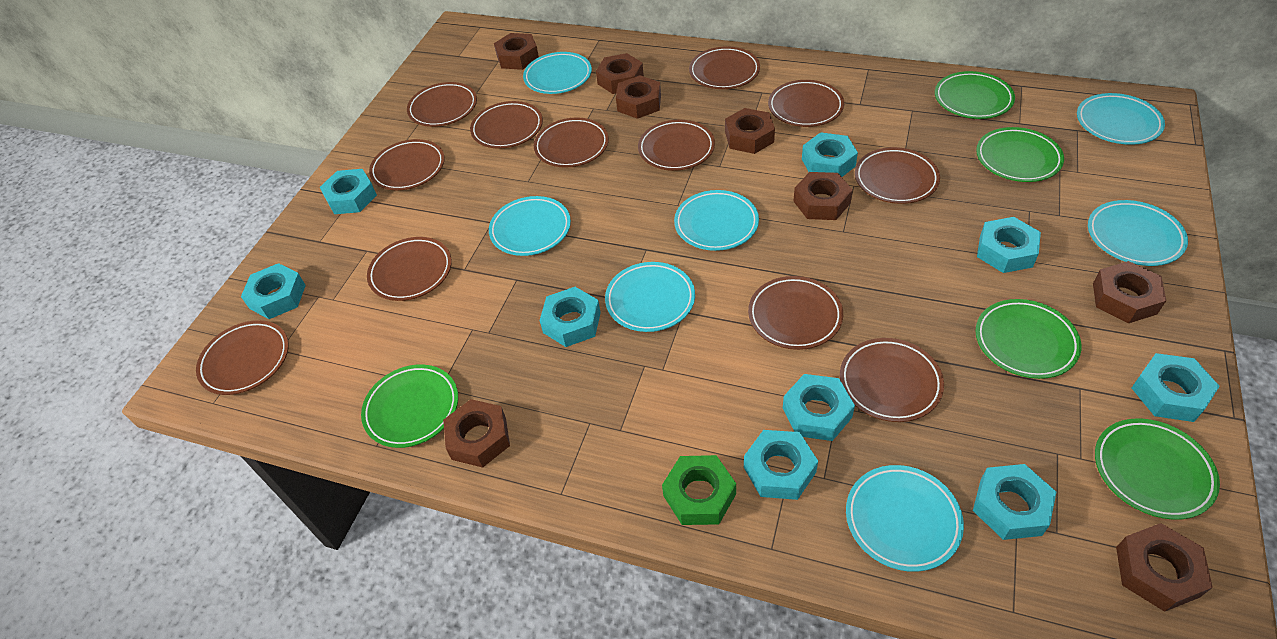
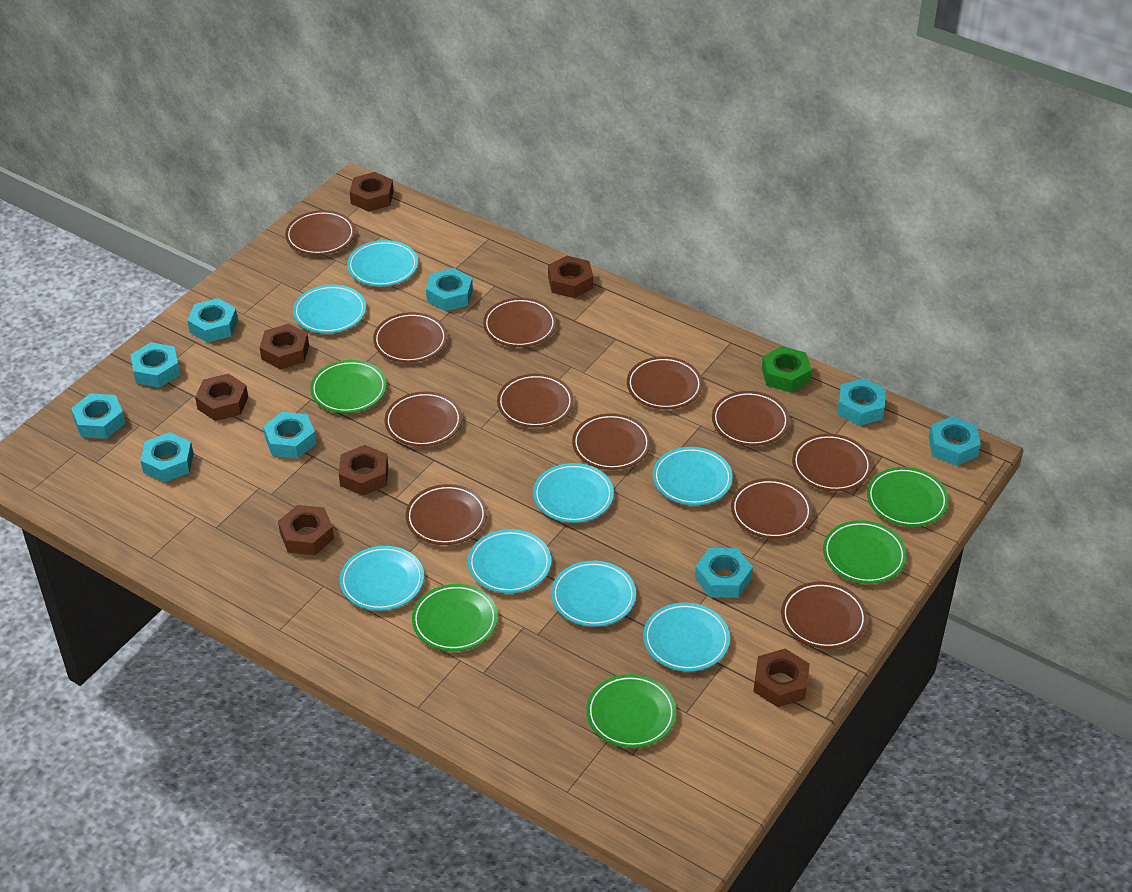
brown nut: [443,399,510,468] [494,33,539,70] [596,53,644,94] [616,75,661,119] [725,108,775,154] [793,172,853,220] [1093,261,1166,323] [1116,523,1213,612] = 8 -> [195,374,248,421] [260,324,309,369] [278,505,334,555] [339,445,388,496] [350,172,394,212] [548,256,593,298] [753,649,810,707] = 7
turquoise plate: [489,196,571,256] [523,52,592,94] [605,262,695,332] [674,190,759,251] [846,465,964,572] [1077,93,1165,145] [1088,200,1188,266] = 7 -> [293,285,366,333] [340,546,424,611] [347,240,418,286] [468,529,551,593] [533,463,614,523] [551,561,636,627] [643,603,730,671] [653,447,733,505] = 8

